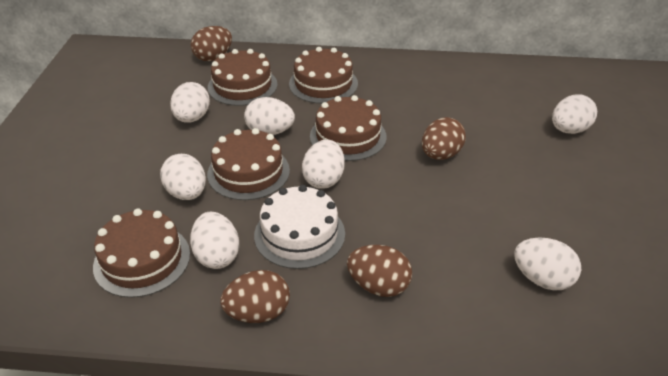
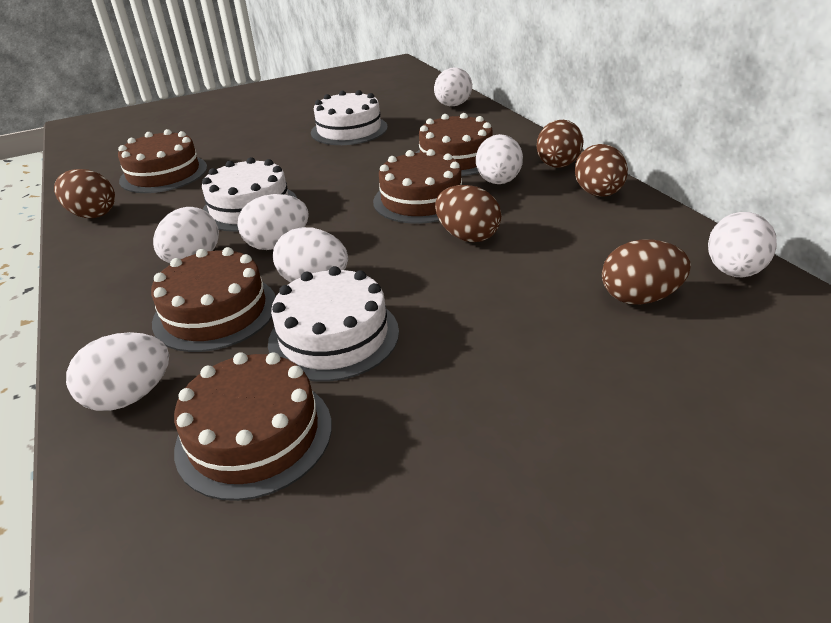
brown egg: [191,26,232,61] [220,270,290,323] [347,245,412,297] [422,117,466,160] = 4 -> [54,169,115,218] [435,185,501,242] [537,120,583,168] [575,144,628,197] [602,239,691,305] = 5
white cake: [254,185,345,269] = 1 -> [202,157,297,232] [268,266,399,382] [311,90,388,145] = 3

